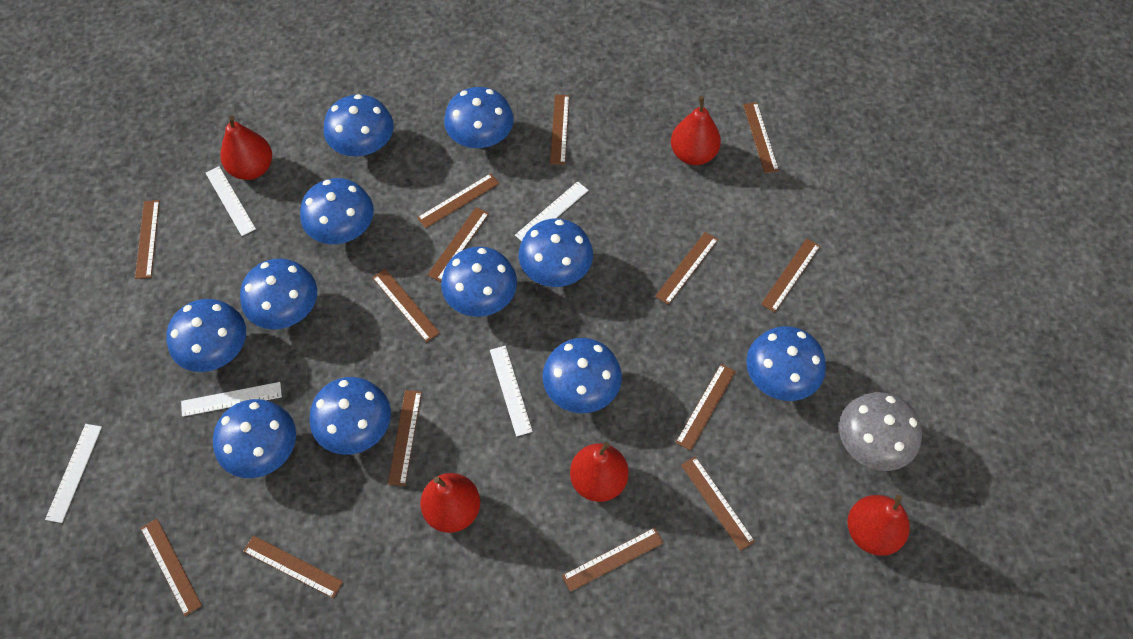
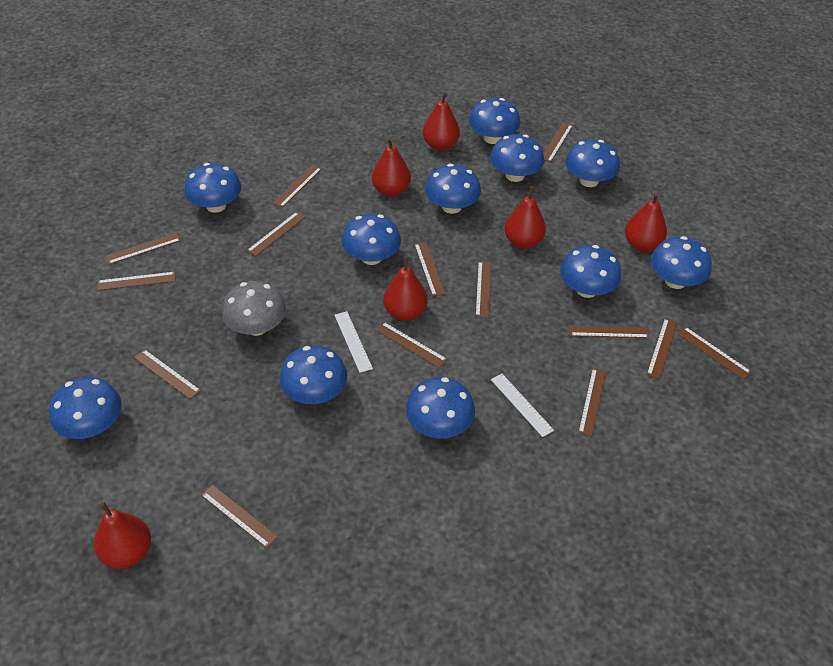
red pear: [220,115,272,180] [420,473,480,533] [570,442,629,502] [671,96,721,165] [847,495,910,556] = 5 -> [94,502,151,569] [372,137,411,197] [383,256,428,321] [423,92,460,151] [504,186,546,249] [625,193,667,252] = 6
white ruler: [45,424,102,523] [181,382,282,417] [206,166,256,236] [490,346,533,437] [515,181,588,241] = 5 -> [335,311,373,373] [491,374,554,437] = 2

